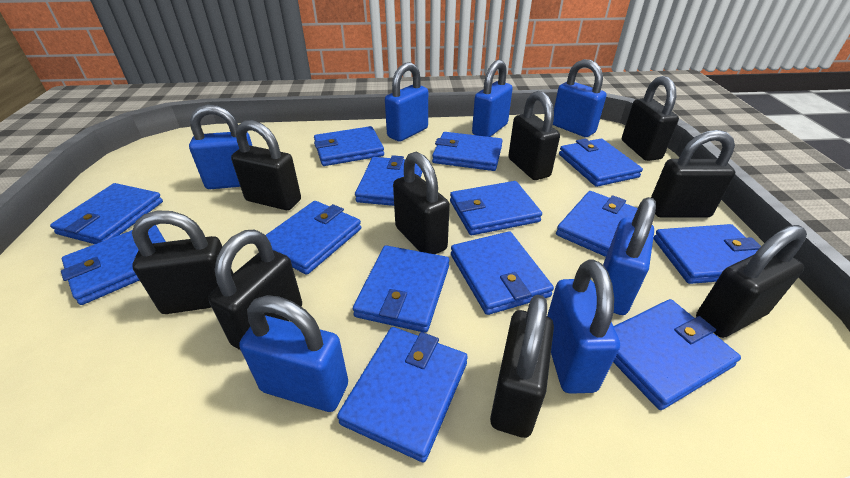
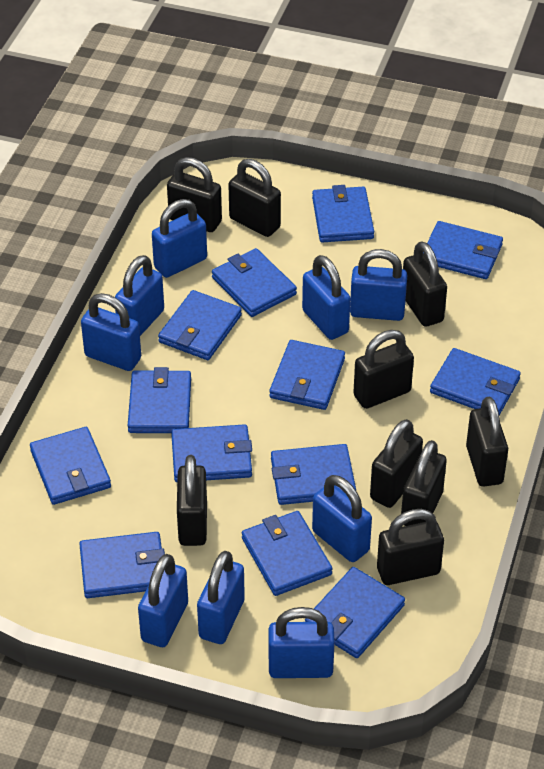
blue padlock: [189,105,252,189] [239,295,348,412] [385,62,428,142] [472,60,513,137] [547,260,620,394] [553,59,607,137] [603,197,656,315] = 7 -> [81,293,141,371] [115,255,164,336] [138,554,188,647] [152,199,207,278] [197,551,245,644] [269,607,335,678] [302,255,350,340] [312,475,372,562] [350,249,407,321] = 9
blue wallet: [50,183,163,244] [61,225,166,305] [266,201,361,275] [314,126,384,166] [337,327,468,462] [353,245,449,333] [355,155,422,206] [432,132,503,171] [450,181,542,235] [451,232,554,315] [556,191,638,257] [559,139,643,187] [613,299,741,410] [653,224,761,284] = 14 -> [30,427,111,505] [79,532,165,598] [128,367,191,433] [158,290,242,360] [171,424,252,482] [212,248,297,317] [242,511,333,596] [269,340,345,410] [271,444,356,505] [305,567,405,658] [312,185,374,242] [427,221,503,279] [430,348,521,415] = 13

